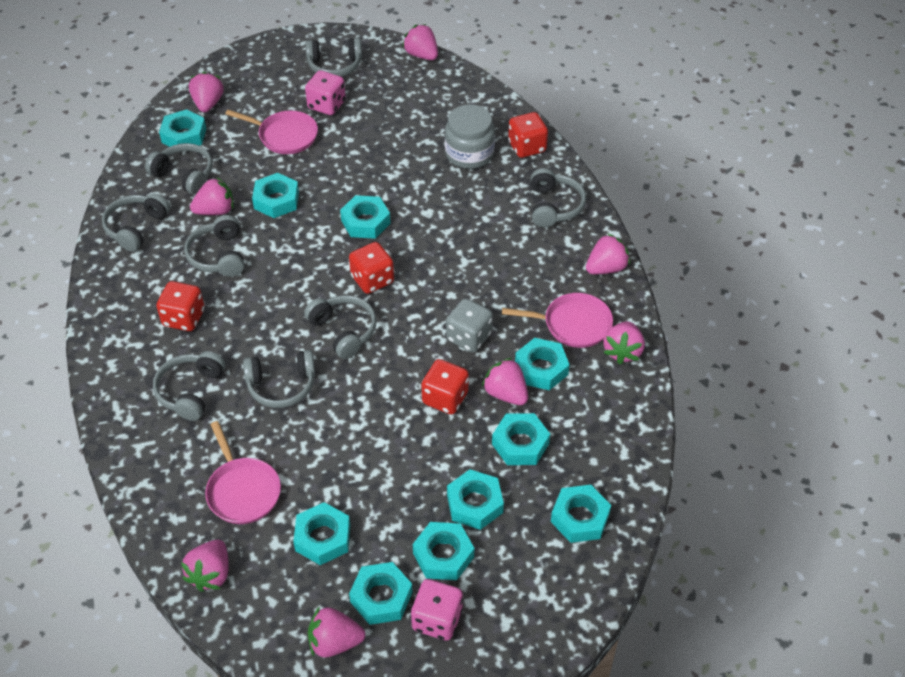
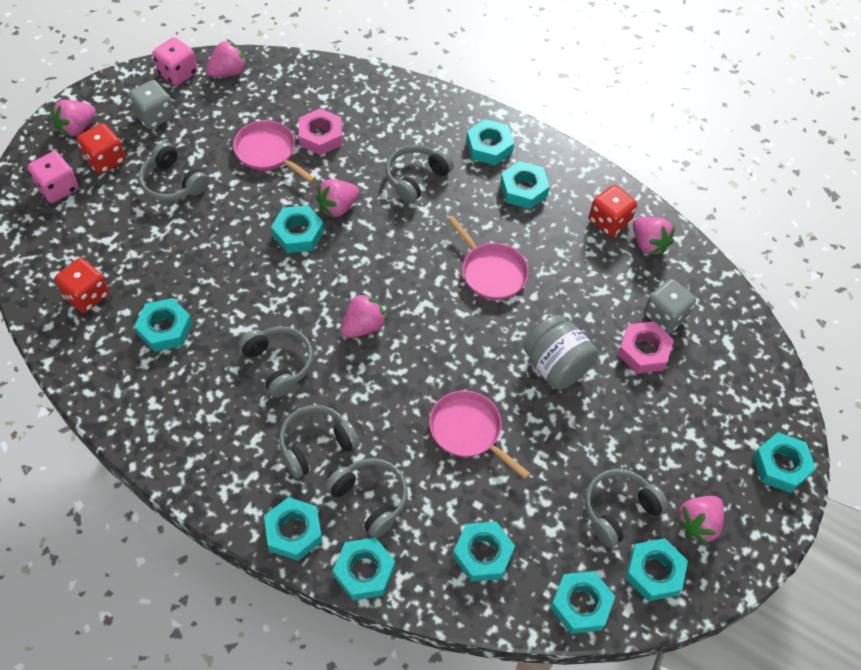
grey dice: [446,298,493,352] = 1 -> [128,80,174,129] [644,279,696,333] = 2
grey headphones: [102,194,170,252] [145,143,213,195] [153,351,225,421] [184,215,244,276] [243,350,315,408] [304,295,377,359] [306,38,362,77] [531,168,586,227] = 8 -> [139,142,209,202] [239,326,313,398] [279,405,360,479] [325,458,408,538] [385,145,454,204] [585,469,668,547] = 6
pink nut: none = 0 -> [299,108,342,155] [618,321,674,374] = 2
pink strawberry: [181,540,229,592] [189,72,224,112] [190,177,234,215] [308,607,365,657] [402,24,438,60] [482,358,528,405] [586,233,630,274] [604,321,645,365] = 8 -> [52,100,96,137] [206,39,247,77] [316,179,360,218] [341,292,387,338] [633,217,675,255] [675,496,724,545] = 6
red dice: [156,281,205,331] [349,242,394,294] [421,359,469,415] [508,112,548,158] = 4 -> [54,258,109,313] [77,123,126,174] [589,185,637,237] = 3

